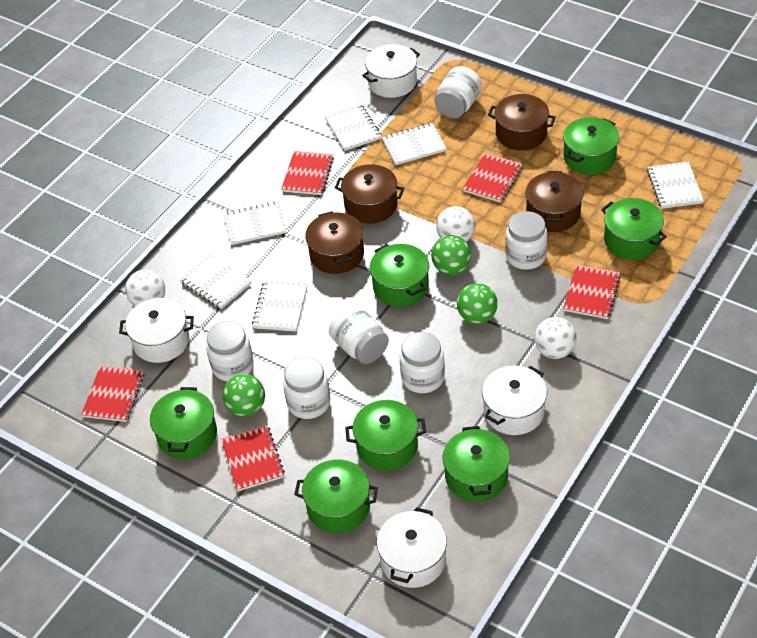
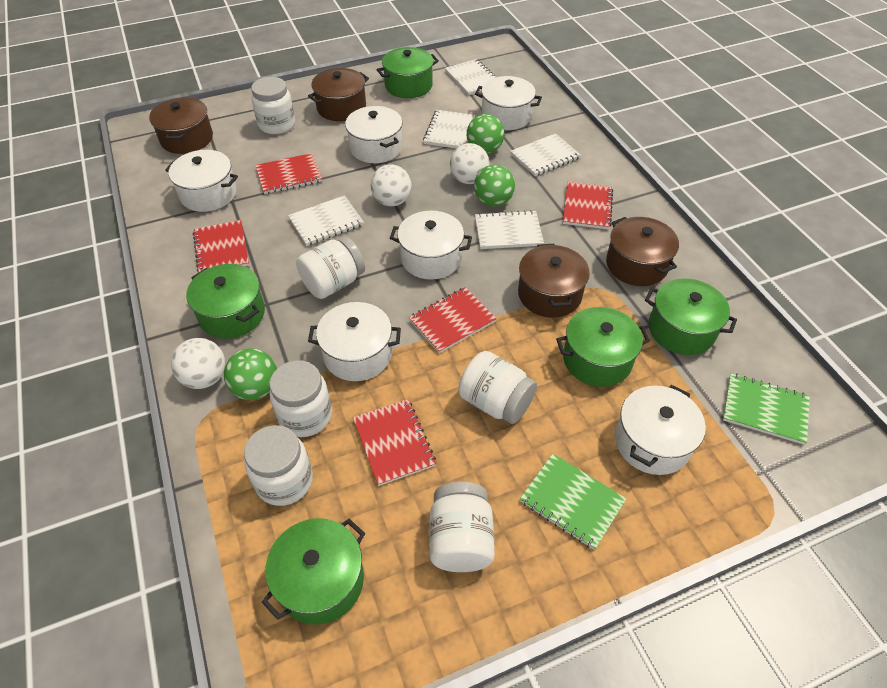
green notebook: none = 0 -> [520,454,626,550] [723,373,810,445] = 2
green pot: [150,387,217,459] [294,460,378,533] [345,400,426,471] [370,244,429,307] [443,426,510,502] [563,117,620,175] [601,198,667,260] = 7 -> [186,264,265,339] [262,518,365,625] [377,47,439,98] [556,307,650,387] [645,278,737,355] = 5
white notebook: [180,254,252,309] [223,201,287,245] [252,281,307,332] [325,104,381,151] [382,123,447,165] [647,161,704,209] = 6 -> [288,195,364,246] [423,110,475,149] [445,59,495,95] [475,210,544,249] [510,133,581,176] = 5
white pot: [119,298,194,363] [362,44,420,98] [377,507,447,588] [482,365,547,435] = 4 -> [165,150,238,212] [308,302,401,381] [345,106,402,163] [390,211,472,280] [475,76,542,130] [615,385,706,475] = 6

